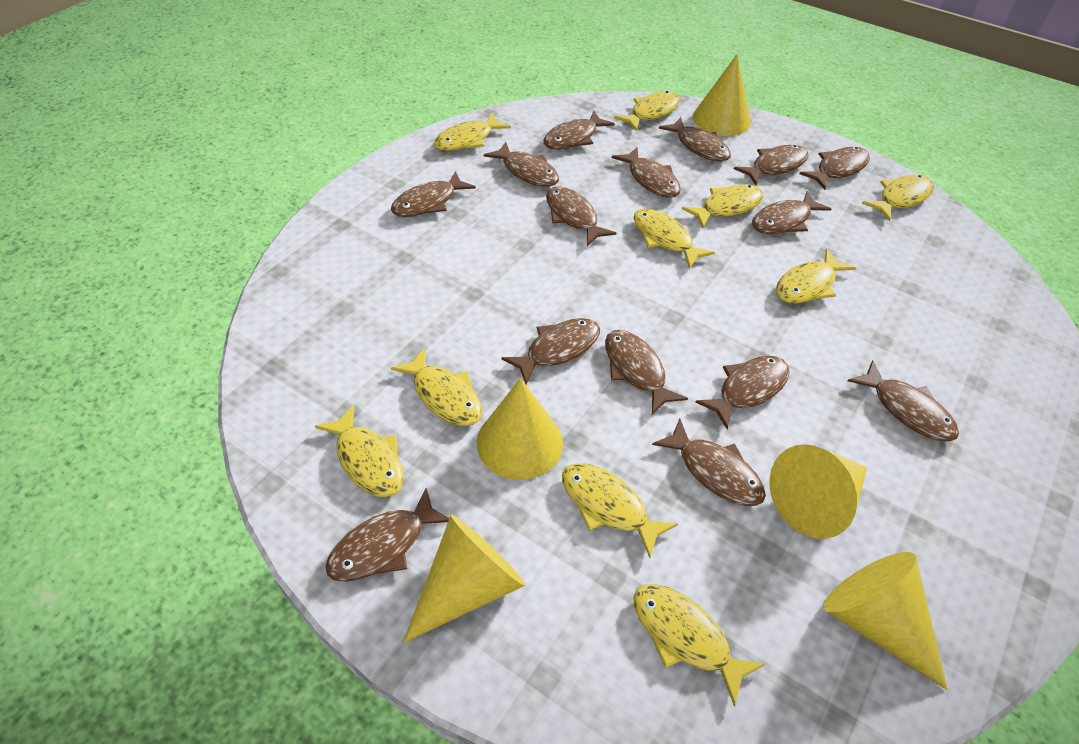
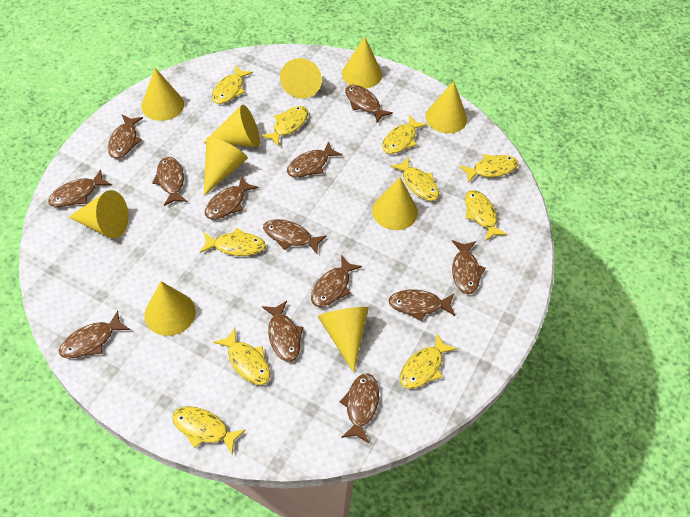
brown fish: [325,488,449,582] [391,171,476,217] [484,142,559,187] [502,318,600,385] [543,110,615,150] [546,186,616,246] [605,330,688,415] [612,147,681,198] [652,419,766,506] [659,117,731,162] [695,356,790,429] [734,145,808,185] [752,191,831,234] [799,147,870,190] [848,360,959,441] = 15 -> [48,169,112,207] [59,311,130,359] [108,114,143,159] [152,157,188,206] [205,176,259,219] [262,301,303,362] [263,219,327,254] [287,141,342,177] [311,255,362,307] [340,374,379,443] [345,85,393,123] [388,289,455,321] [452,240,486,294] = 13
yellow cone: [403,514,526,643] [477,378,563,480] [693,54,751,136] [769,444,867,539] [823,552,948,690] = 5 -> [69,190,129,238] [141,68,184,121] [144,281,196,336] [203,105,260,147] [204,137,248,195] [280,58,322,99] [318,307,369,373] [342,37,382,88] [372,177,418,230] [426,81,467,133] = 10

